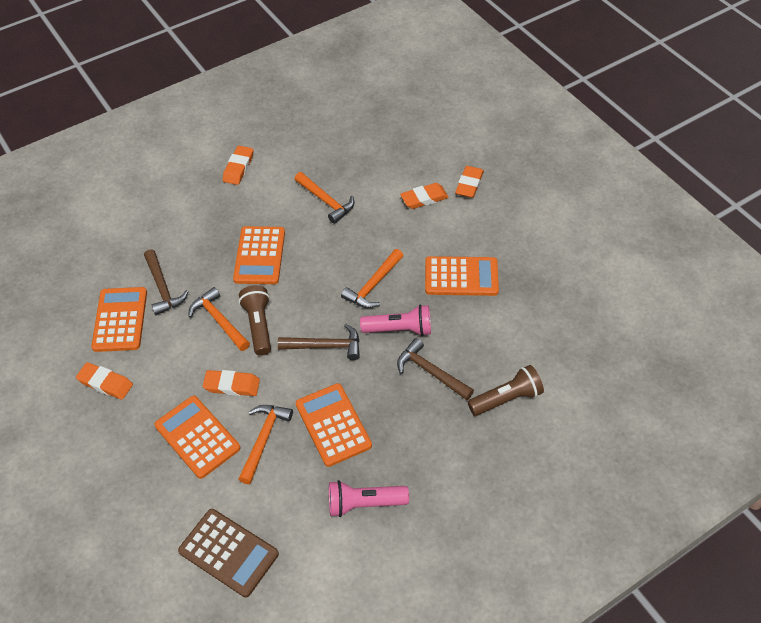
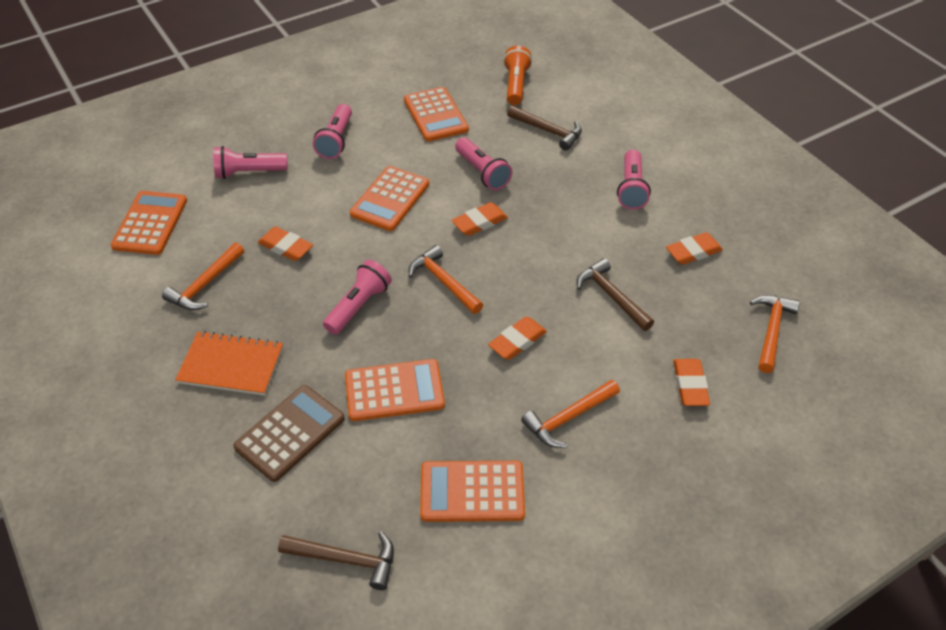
brown flashlight: [239,285,271,356] [468,365,544,416] = 2 -> none = 0
orange flashlight: none = 0 -> [503,46,532,105] = 1
orange notebook: none = 0 -> [175,331,283,396] = 1
pink flashlight: [329,480,409,517] [360,305,431,336] = 2 -> [213,146,288,179] [313,104,352,159] [323,260,392,335] [455,138,512,191] [617,150,651,210] = 5

